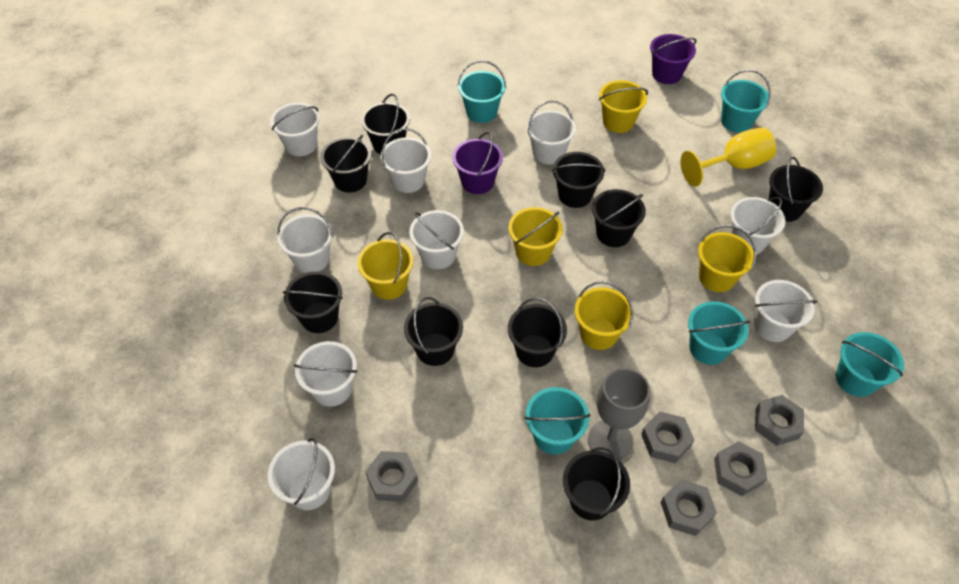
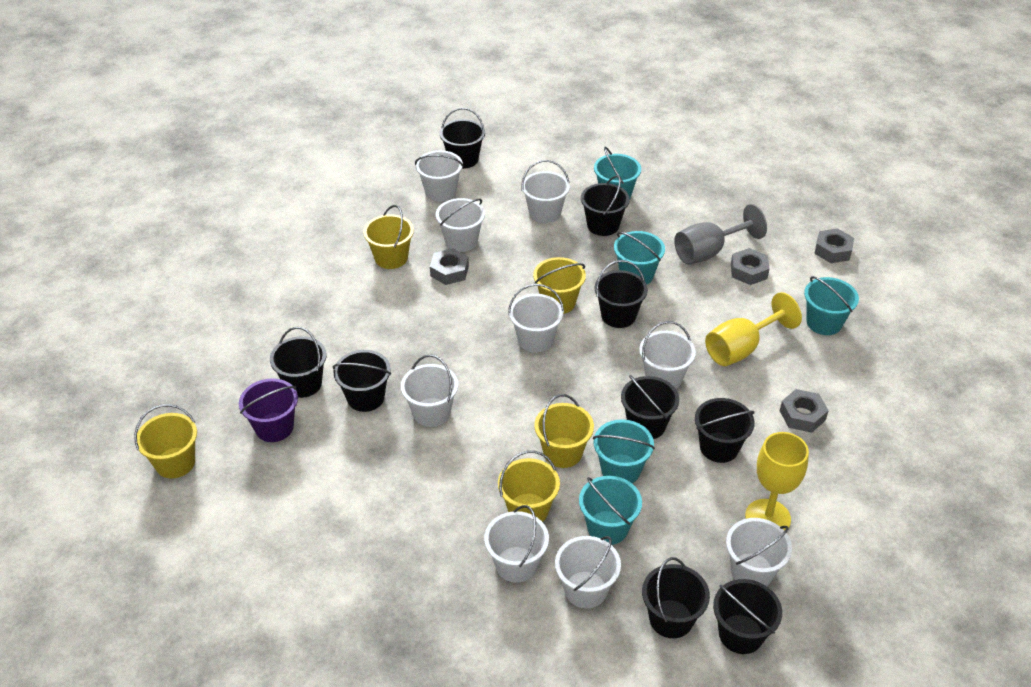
grey nut: [365,451,418,502] [641,412,694,463] [661,480,717,536] [714,441,767,496] [755,395,804,446] = 5 -> [430,248,469,285] [731,248,770,285] [780,389,829,433] [814,228,854,263] = 4
purple bucket: [452,132,503,194] [650,34,697,84] = 2 -> [239,378,298,442] = 1
yellow goblet: [681,127,776,187] = 1 -> [705,292,802,366] [745,432,809,531] = 2

